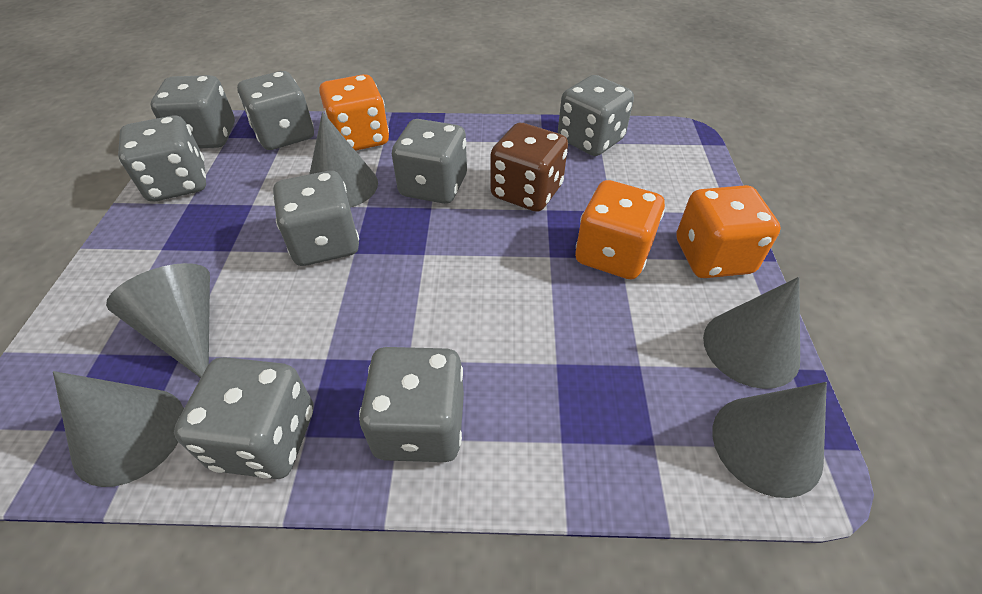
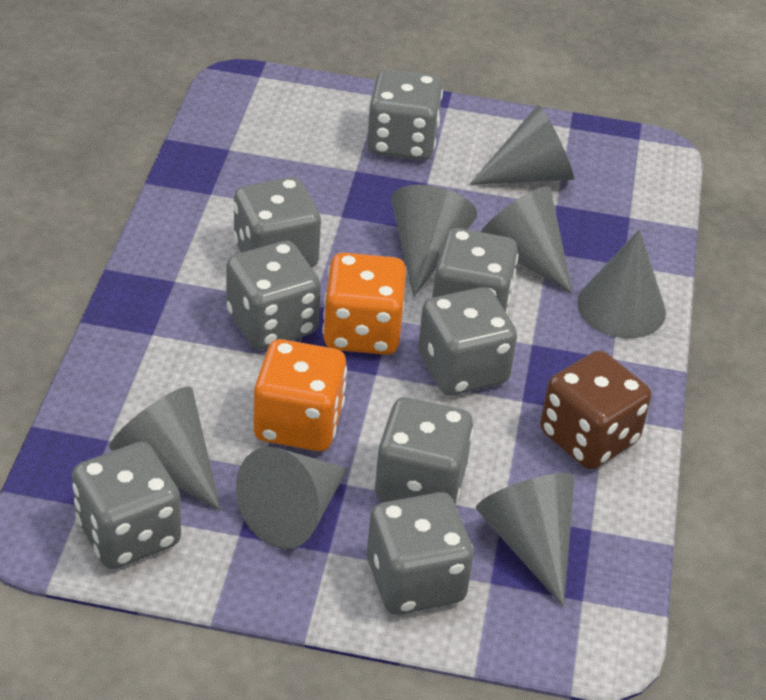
grey cone: [53,371,184,487] [106,263,210,378] [309,112,378,208] [703,277,800,389] [712,382,827,498] = 5 -> [109,387,221,511] [236,447,348,549] [392,185,477,297] [470,105,574,185] [476,473,575,607] [481,186,573,294] [577,229,666,338] = 7
orange dice: [319,74,389,151] [575,180,665,280] [677,185,781,278] = 3 -> [253,339,347,451] [323,253,406,355] = 2

